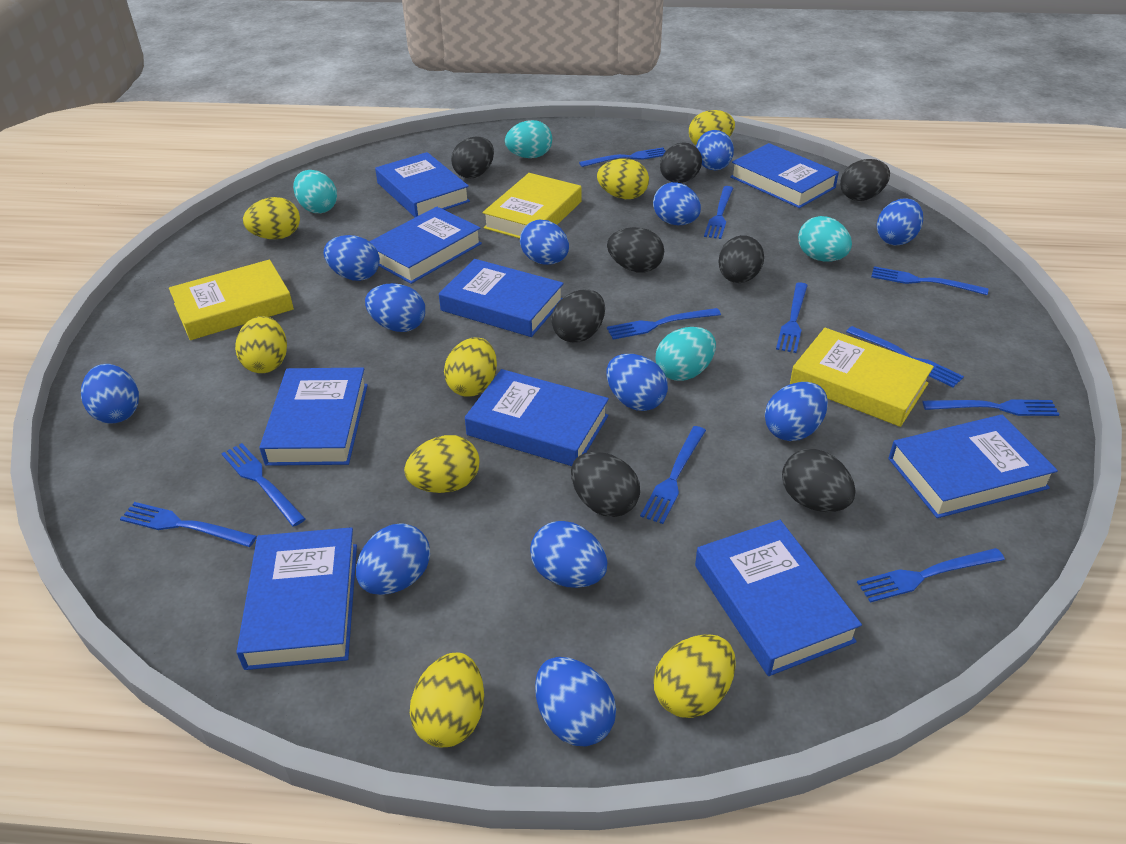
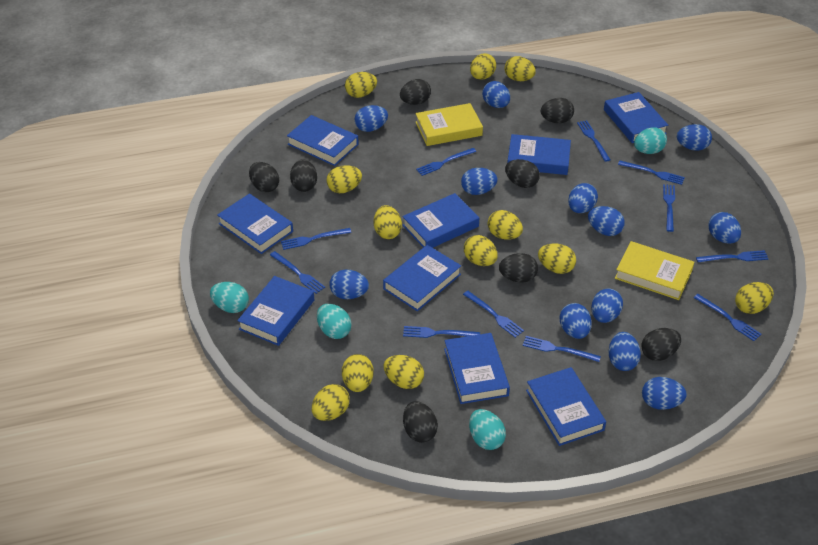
yellow book: [169,259,294,340] [482,173,582,238] [790,328,934,427] = 3 -> [415,103,483,146] [615,241,694,300] = 2
yellow egg: [235,316,287,373] [243,197,300,239] [404,435,480,493] [410,652,484,747] [444,337,497,397] [597,159,649,199] [654,634,736,718] [689,110,735,145] = 8 -> [312,384,350,421] [327,165,362,193] [342,354,374,392] [345,72,377,98] [374,205,402,239] [384,355,424,389] [464,235,498,266] [470,53,496,80] [488,210,523,240] [505,56,536,81] [538,244,576,274] [735,282,774,314] = 12

